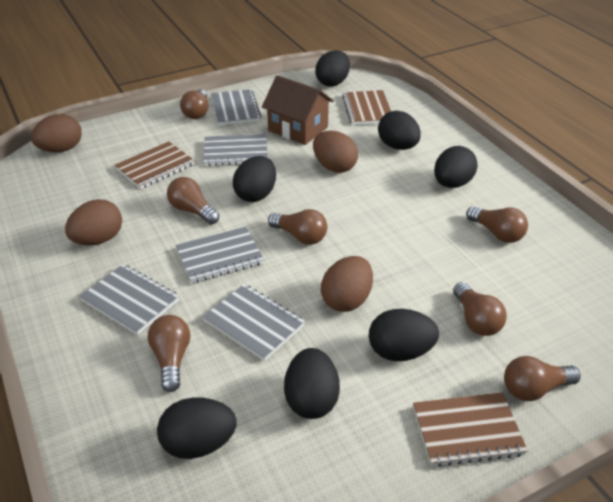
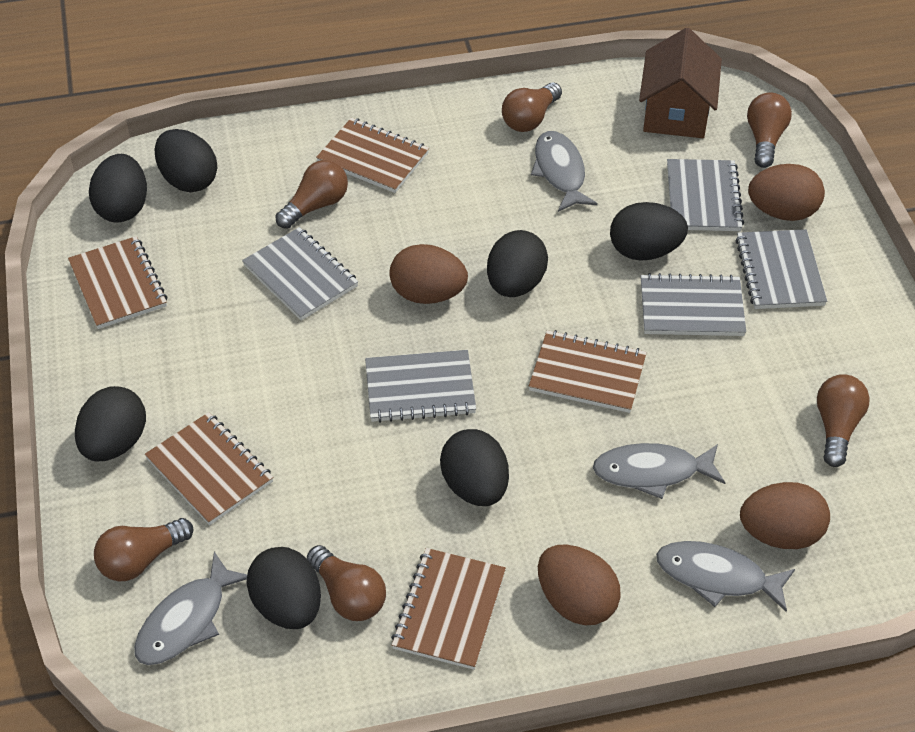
brown light bulb: [148,315,190,392] [167,177,219,224] [180,89,209,119] [268,209,327,245] [453,282,507,336] [466,206,528,243] [504,356,581,401] = 7 -> [94,518,193,581] [275,160,348,229] [307,545,386,621] [502,82,562,132] [747,92,792,168] [817,374,870,467] = 6
brown notebook: [115,141,195,189] [342,90,391,125] [413,392,528,467] = 3 -> [68,236,167,329] [145,412,273,525] [316,118,429,193] [391,548,506,670] [529,330,647,413] = 5
grey fish: none = 0 -> [134,552,247,665] [531,131,598,212] [593,443,726,499] [656,541,795,612] = 4

